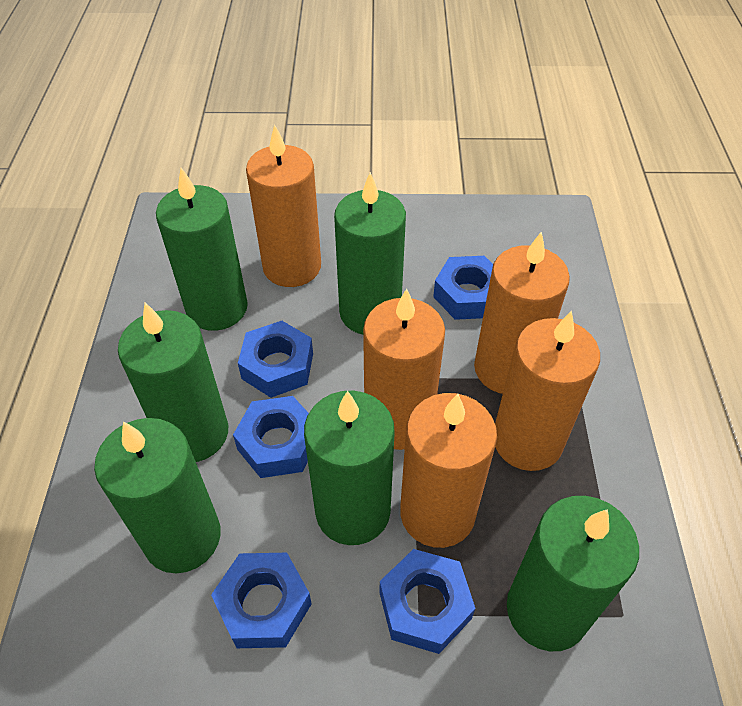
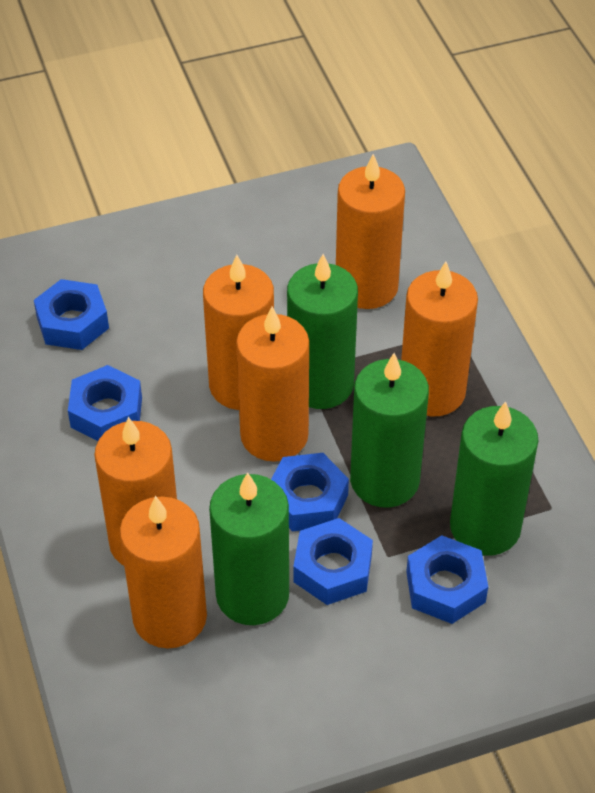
green candle: [94,418,221,573] [118,303,228,462] [156,168,248,331] [304,391,395,545] [334,172,406,334] [507,496,639,651] = 6 -> [209,472,289,625] [287,254,358,409] [350,353,429,508] [450,402,539,556] = 4
orange candle: [246,125,321,287] [363,289,445,450] [400,393,497,548] [474,232,570,394] [495,311,600,471] = 5 -> [94,417,177,566] [120,496,207,648] [203,255,274,410] [236,307,309,462] [336,154,405,309] [401,261,478,417] = 6

